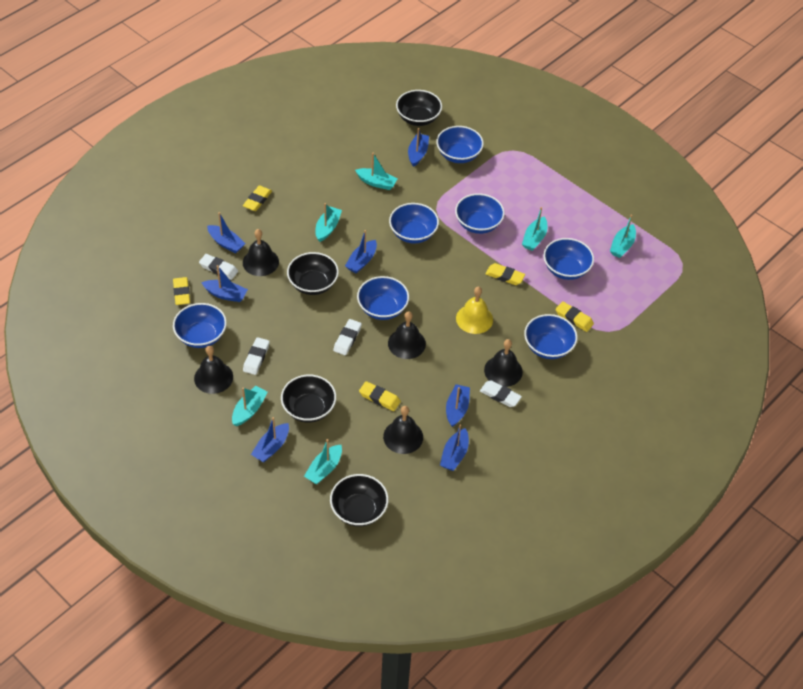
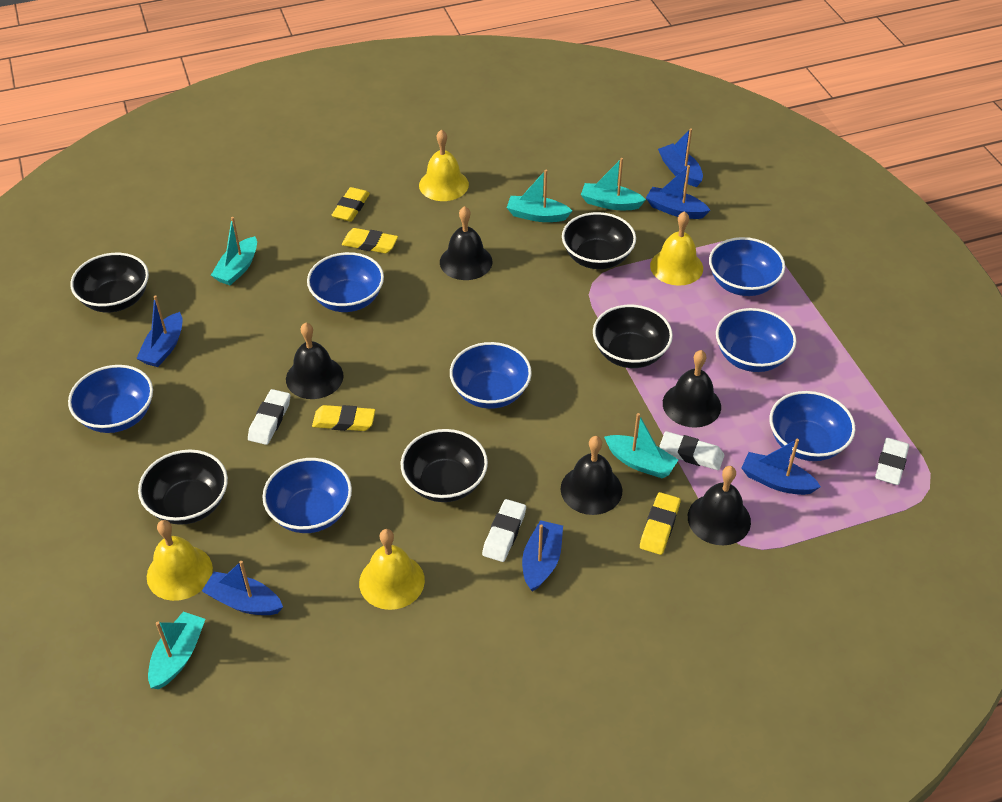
black bowl: [281,375,336,423] [287,252,339,295] [330,474,389,527] [396,90,442,126] = 4 -> [71,253,149,312] [138,450,228,525] [401,429,488,502] [562,212,636,269] [593,305,673,368] = 5
blue boat: [201,265,248,302] [207,212,246,253] [251,417,289,462] [345,230,377,274] [408,128,429,167] [440,424,469,471] [446,384,470,427] = 7 -> [136,295,183,367] [202,561,283,615] [522,520,563,592] [646,165,710,219] [658,128,703,187] [742,439,821,495] = 6
turquoise boat: [232,386,268,426] [304,439,342,484] [315,203,342,242] [355,153,398,190] [522,207,547,251] [610,214,636,258] = 6 -> [148,612,205,689] [211,217,257,285] [507,170,572,222] [581,158,646,210] [604,413,679,478] = 5
yellow bell: [456,287,493,334] = 1 -> [147,520,213,601] [359,529,425,610] [419,129,469,201] [650,211,703,286] = 4
yellow eraser: [173,277,190,305] [243,186,272,211] [359,381,401,411] [485,263,525,285] [556,301,594,332] = 5 -> [312,405,375,431] [331,187,370,222] [342,228,398,253] [640,492,681,555] = 4

